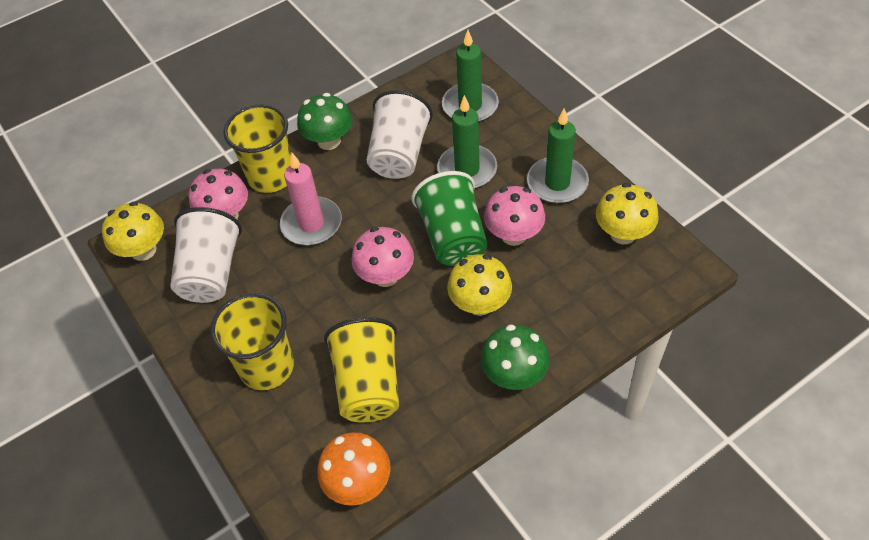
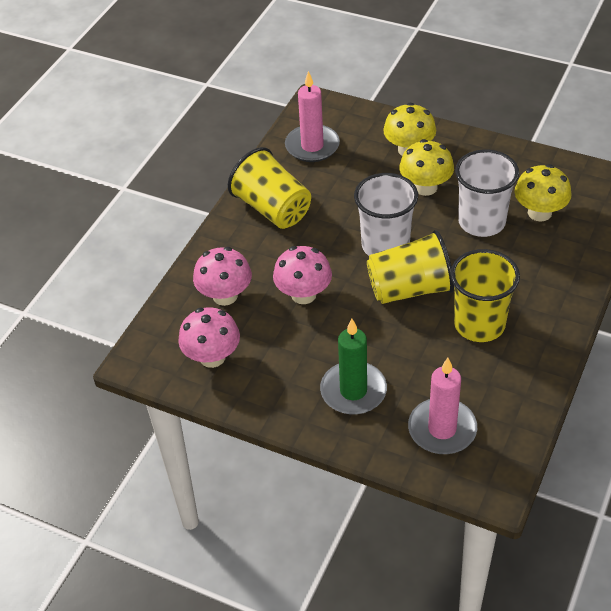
green candle: [437,95,497,189] [442,30,499,122] [527,108,589,204] = 3 -> [320,319,387,415] = 1
green cup: [411,171,487,266] = 1 -> none = 0
green mushroom: [297,93,353,150] [481,325,549,390] = 2 -> none = 0
orange mushroom: [317,432,391,506] = 1 -> none = 0
pink candle: [280,153,342,246] = 1 -> [285,71,340,162] [408,358,477,454] = 2

